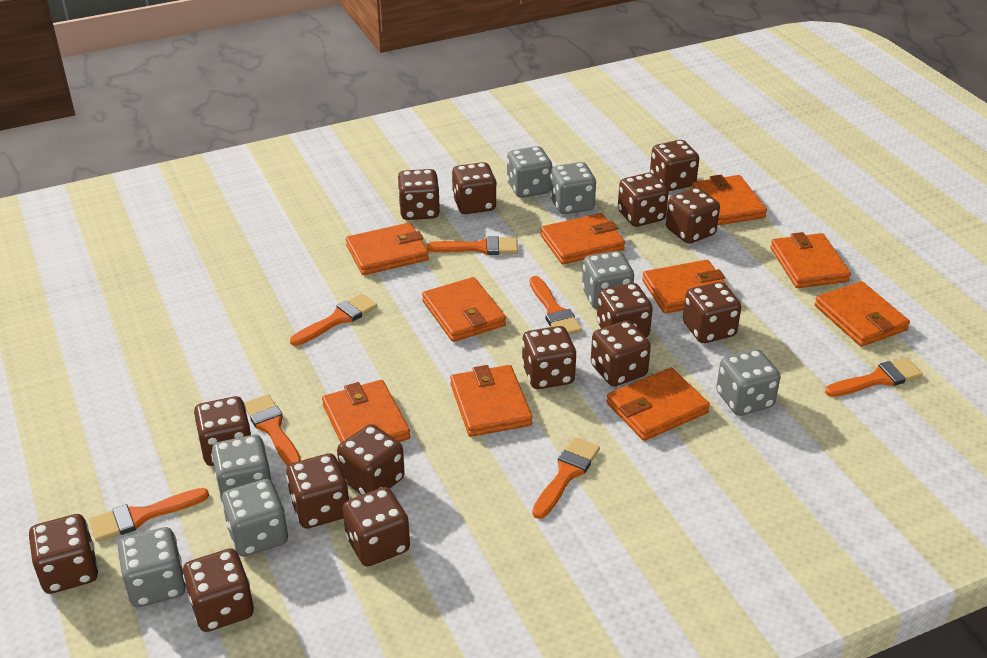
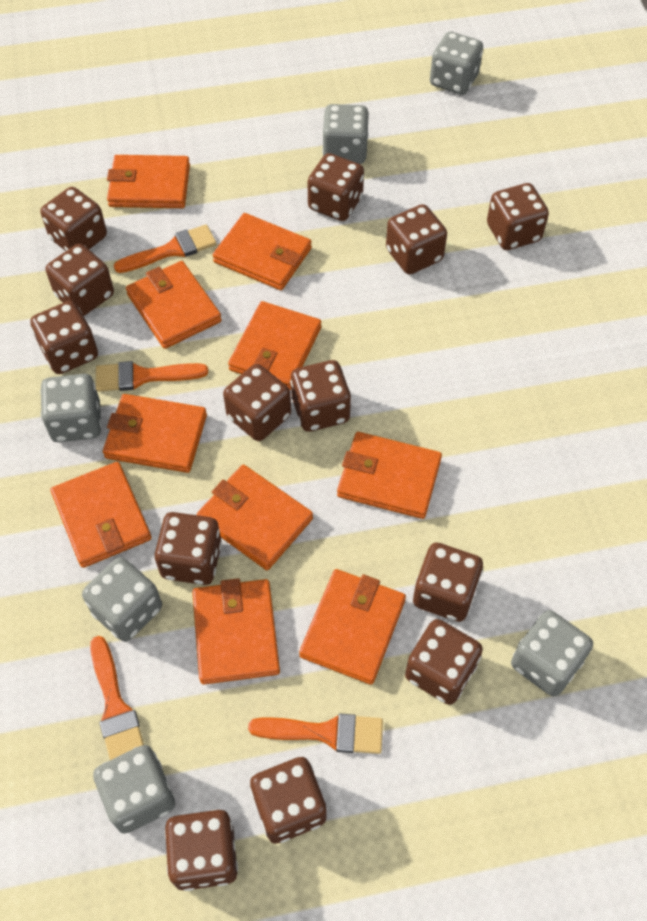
brown dice: [29,514,98,594] [183,548,254,632] [194,396,251,466] [286,453,349,529] [337,424,405,495] [342,487,410,567] [397,169,440,220] [452,162,497,214] [522,326,576,389] [591,321,651,386] [597,283,653,337] [618,173,669,227] [650,140,699,191] [666,187,720,244] [683,282,741,343] = 15 -> [30,301,98,374] [41,187,107,251] [46,244,114,316] [155,512,222,585] [165,809,238,891] [223,364,291,441] [250,757,326,844] [290,360,351,432] [308,153,364,221] [386,204,447,275] [405,619,483,705] [413,543,483,622] [487,183,549,250] = 13
grey dice: [117,527,186,607] [211,435,272,501] [222,479,288,557] [507,146,552,198] [550,162,596,214] [582,251,634,309] [716,349,781,416] = 7 -> [40,374,102,442] [82,557,162,642] [93,745,175,834] [322,104,369,164] [430,31,483,95] [511,610,593,697] = 6
orange brush: [89,488,209,542] [244,394,301,466] [290,293,377,346] [427,236,518,255] [530,276,582,335] [532,437,600,519] [825,358,923,397] = 7 -> [90,636,144,760] [96,361,208,392] [114,225,217,273] [248,714,383,754] = 4

